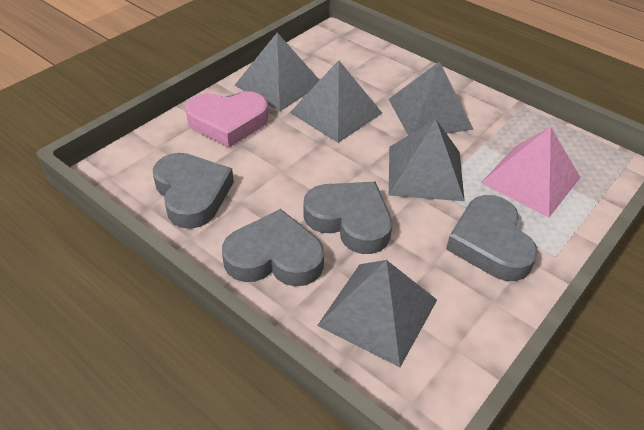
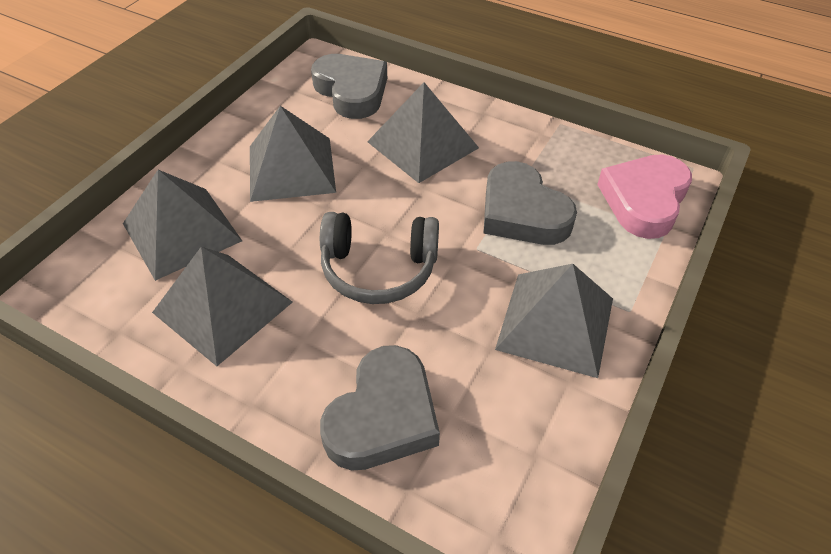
grey headphones: none = 0 -> [320,212,439,304] = 1
grey heart: [153,153,234,229] [222,209,324,286] [303,182,392,254] [446,195,538,281] = 4 -> [311,54,387,119] [320,345,440,471] [483,161,577,245] = 3
pink pyramid: [481,127,581,217] = 1 -> none = 0

